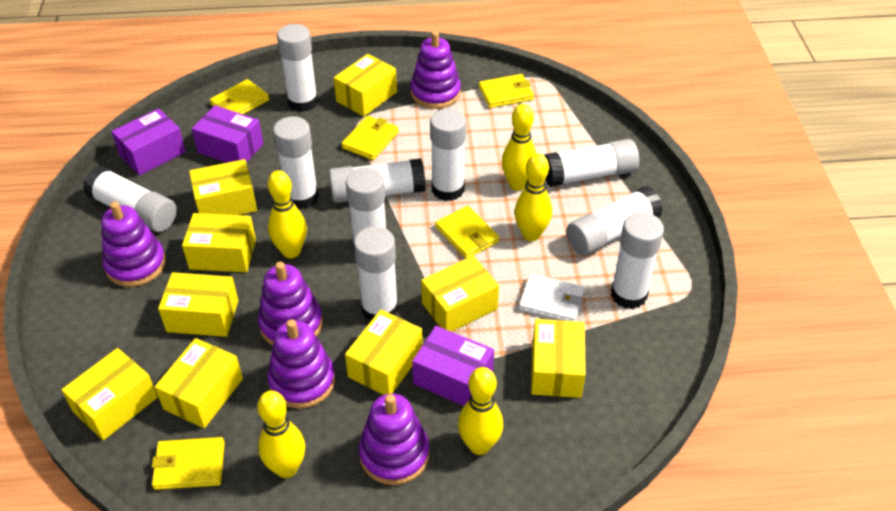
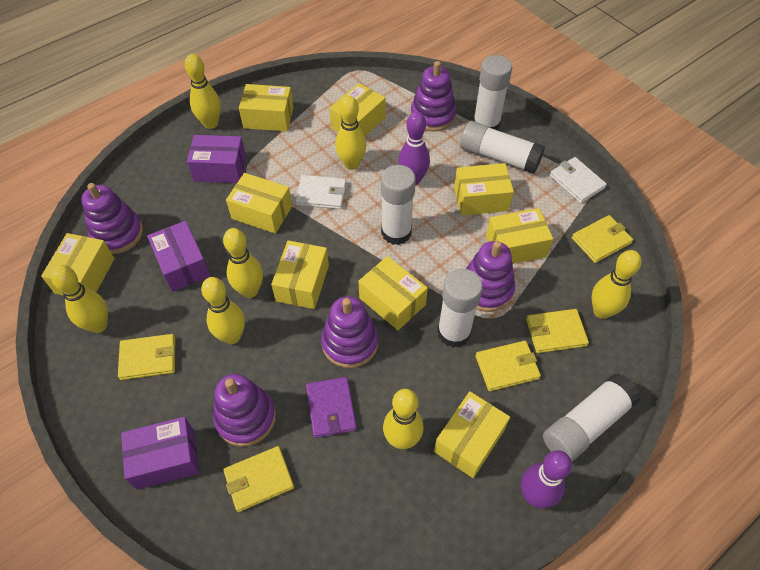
purple bowling pin: none = 0 -> [398,112,430,185] [521,450,572,509] = 2
purple wallet: none = 0 -> [306,377,357,438] = 1
white glue stick: [83,166,177,232] [273,116,319,209] [277,24,318,112] [329,158,426,203] [346,167,386,253] [354,226,398,322] [430,109,466,201] [544,139,639,187] [567,186,663,255] [611,212,664,309] = 10 -> [381,165,416,245] [437,269,483,348] [460,121,545,174] [473,55,512,131] [543,373,641,462] = 5
white wallet: [519,274,585,321] = 1 -> [295,175,346,209] [550,157,607,203] = 2
yellow bowling pin: [257,391,305,478] [268,170,307,258] [458,367,503,455] [502,104,537,191] [515,153,552,241] = 5 -> [51,265,108,333] [185,54,221,129] [201,277,245,344] [223,228,263,298] [335,95,366,170] [383,389,424,449] [591,250,642,319] = 7

